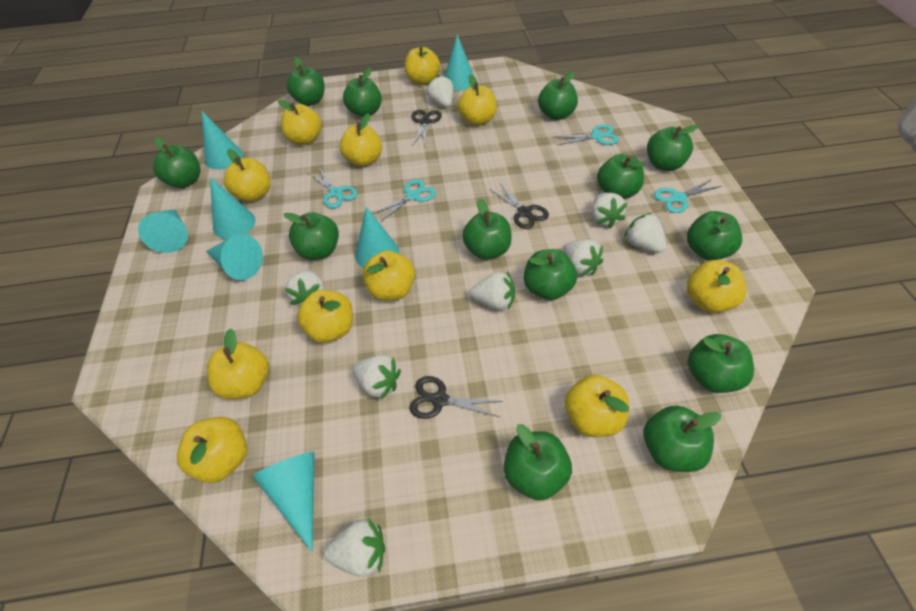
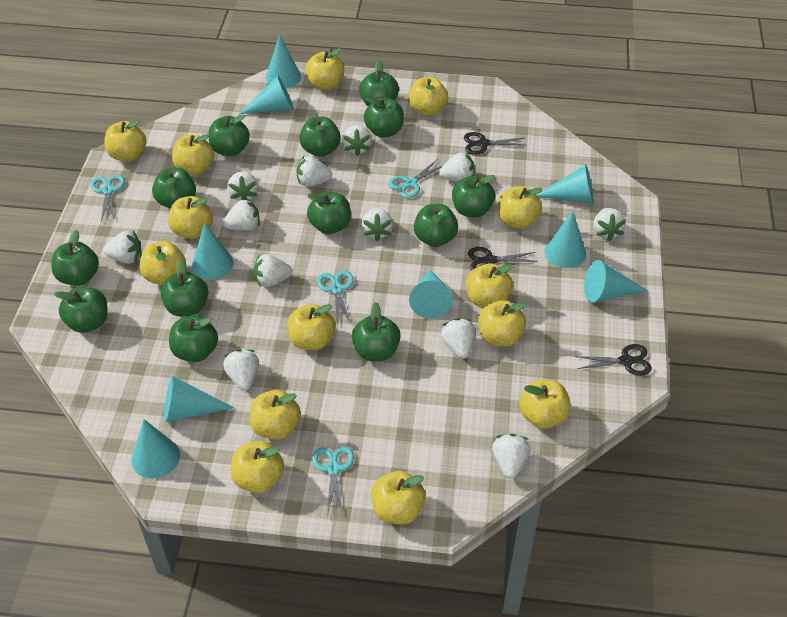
turquoise cone: [138,209,188,253] [202,111,243,170] [207,234,263,280] [210,177,255,239] [253,452,315,552] [355,207,399,268] [444,34,474,90] = 7 -> [132,419,180,479] [164,376,235,423] [192,223,233,280] [239,76,294,114] [266,35,301,88] [409,270,453,318] [536,165,594,204] [545,211,586,268] [584,260,648,303] = 9
white strawberry: [286,270,325,306] [324,519,385,577] [352,355,401,399] [427,75,454,107] [470,272,515,310] [562,240,603,276] [592,193,627,228] [624,213,666,253] = 8 -> [103,231,142,264] [223,198,260,231] [223,349,259,391] [227,171,258,201] [254,254,293,287] [296,156,332,187] [342,125,372,156] [361,208,393,241] [439,151,475,182] [441,318,475,359] [492,433,530,479] [593,208,626,241] = 12
yellow apple: [177,417,247,483] [207,328,269,399] [224,149,271,202] [278,99,322,145] [297,290,353,343] [340,113,382,167] [363,250,415,301] [405,46,440,85] [458,74,497,126] [564,375,629,437] [686,260,746,313] = 11 -> [104,120,147,162] [140,241,186,285] [168,196,213,239] [172,134,214,175] [231,441,284,493] [250,390,301,440] [287,304,335,350] [306,48,344,90] [371,471,426,524] [409,77,448,116] [466,263,513,308] [478,300,527,347] [498,186,543,229] [519,379,571,429] = 14

